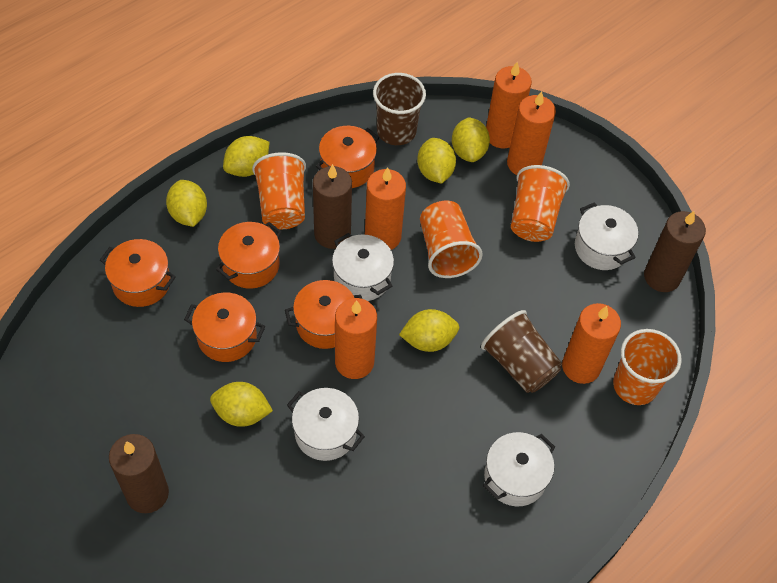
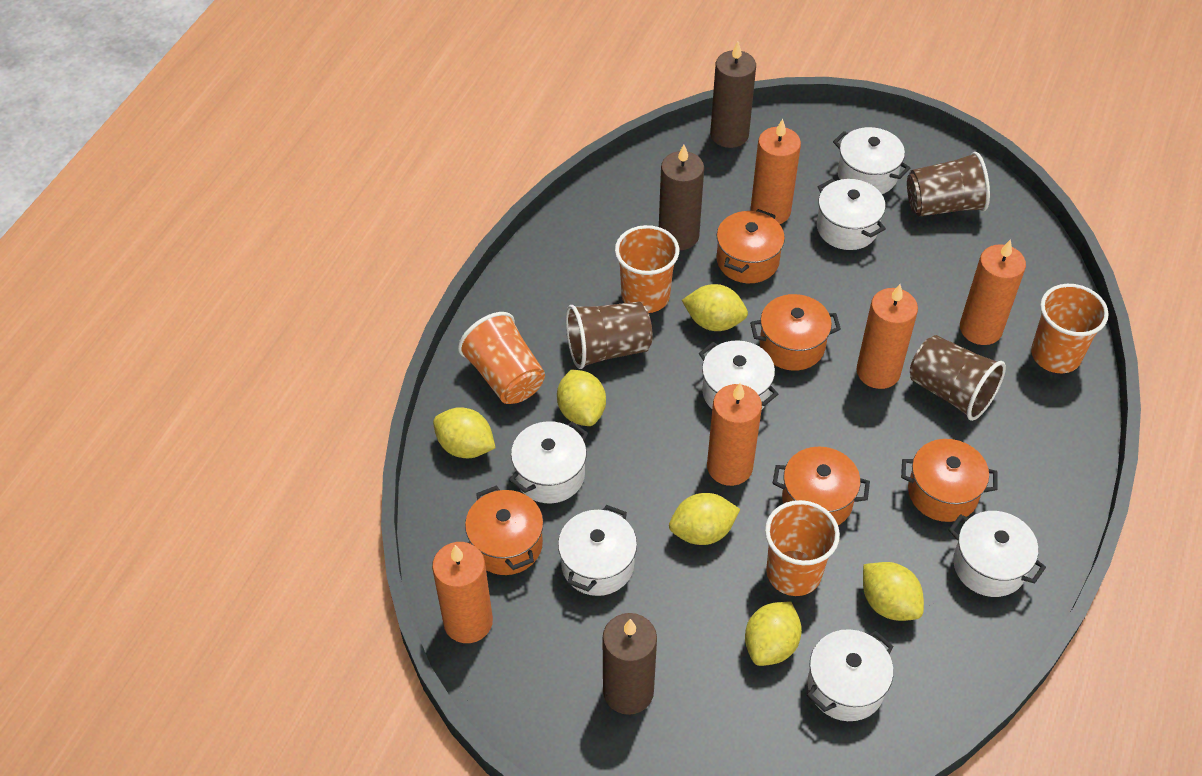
brown cup: [373,73,426,145] [481,310,562,393] = 2 -> [566,302,652,369] [907,152,990,217] [910,335,1006,421] = 3
white pot: [287,388,365,461] [332,233,394,301] [483,432,555,506] [575,203,638,270] = 4 -> [509,421,588,503] [558,505,637,596] [699,340,778,409] [807,629,894,721] [817,179,886,250] [833,127,910,194] [949,511,1046,597] = 7

